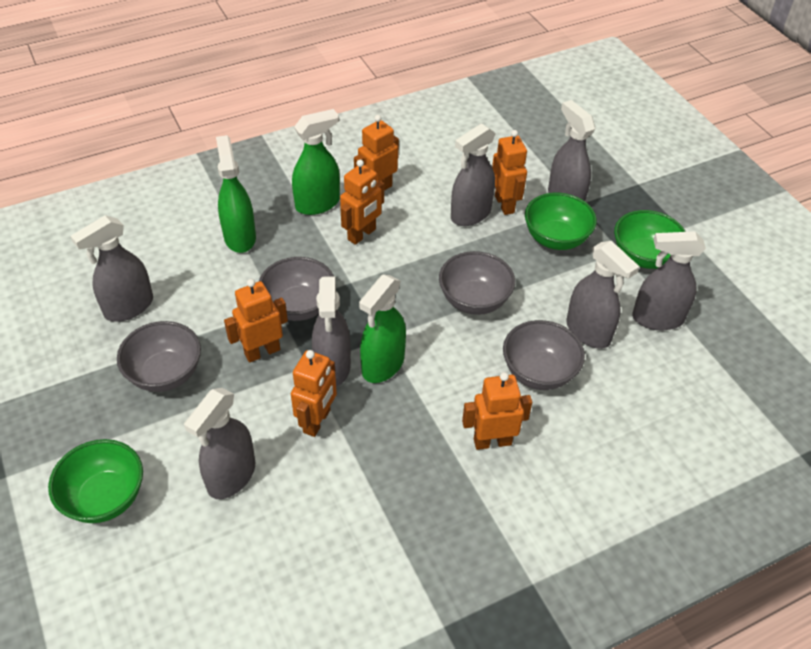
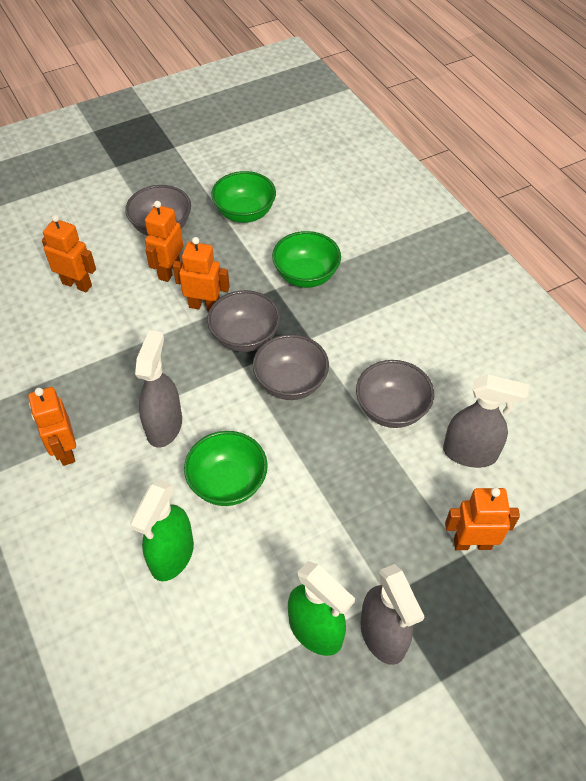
green spray bottle: [216,135,256,253] [292,109,340,215] [359,274,406,383] = 3 -> [130,480,194,581] [288,561,355,656] = 2
grey spray bottle: [71,215,153,322] [184,388,255,499] [312,276,351,386] [451,123,496,226] [548,100,595,201] [566,241,640,349] [632,231,706,330] = 7 -> [135,330,182,448] [360,564,425,665] [443,374,529,468] = 3
orange robot: [224,279,288,363] [291,350,337,437] [340,160,384,245] [354,115,399,190] [462,372,532,450] [492,130,527,215] = 6 -> [28,387,76,466] [42,215,96,292] [145,201,184,282] [173,237,230,311] [445,488,520,550] = 5

